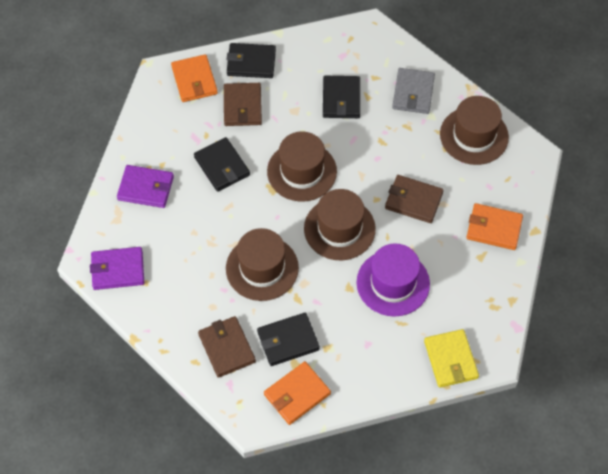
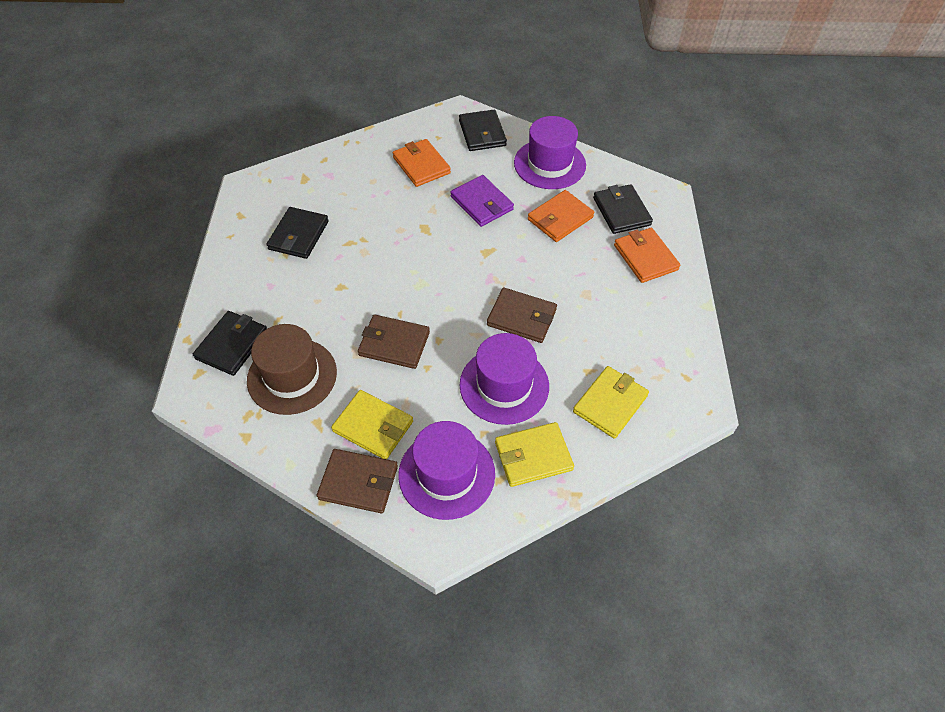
brown hat: [226,228,299,301] [267,131,337,202] [304,189,376,260] [440,96,509,165] = 4 -> [247,324,337,415] = 1
grey wallet: [392,68,435,114] = 1 -> none = 0
purple hat: [357,243,430,317] = 1 -> [398,421,495,520] [459,333,549,425] [514,116,586,189] = 3
purple wallet: [90,247,144,290] [117,165,174,208] = 2 -> [450,175,514,227] = 1
yellow wallet: [424,329,479,388] = 1 -> [331,390,413,459] [495,422,574,487] [573,366,649,439] = 3

